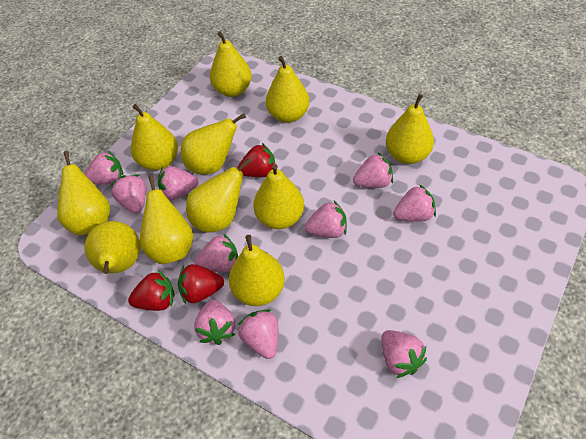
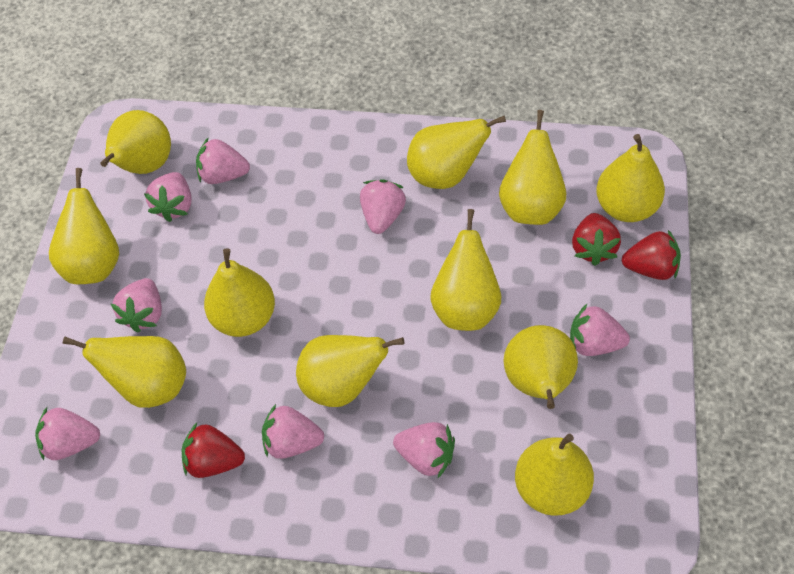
pink strawberry: [84,150,123,185] [110,174,146,214] [158,166,199,200] [194,299,236,345] [195,233,238,272] [238,309,278,359] [304,201,347,238] [353,153,393,188] [382,330,427,378] [393,184,436,222] = 10 -> [35,407,100,460] [111,278,162,333] [144,172,191,222] [196,137,250,184] [262,404,324,459] [360,179,406,234] [393,422,455,478] [570,304,630,356] = 8

